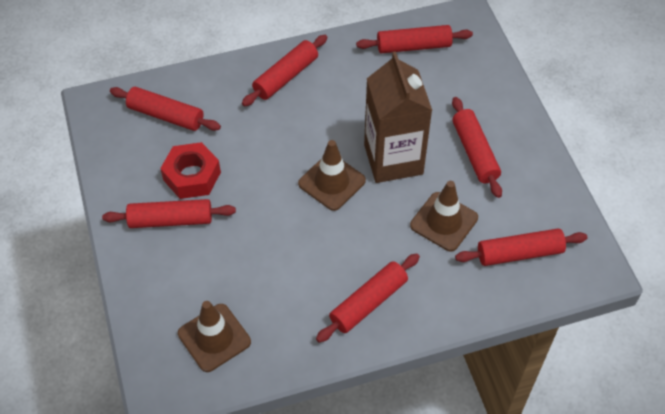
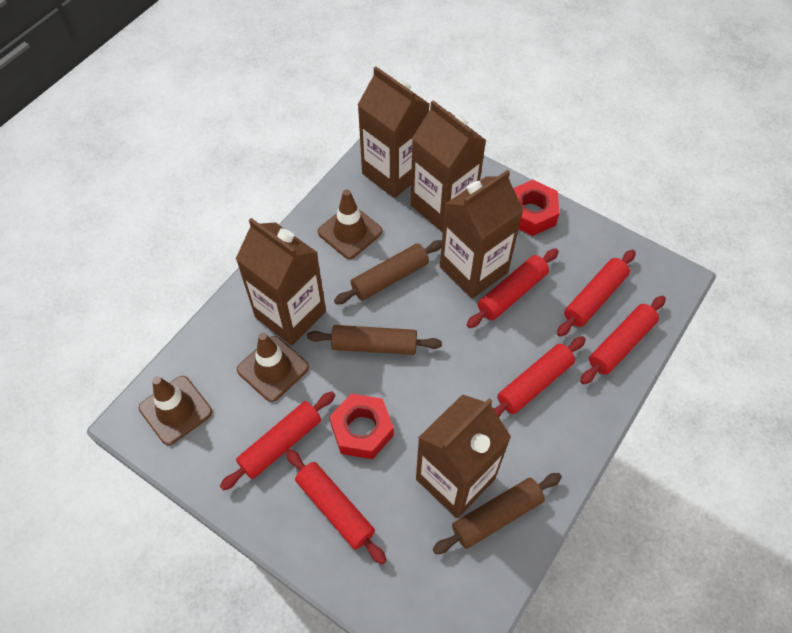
brown carton: [364,51,432,183] = 1 -> [236,218,326,345] [358,66,429,198] [411,100,486,232] [416,394,511,518] [440,170,523,299] = 5
brown rolling pin: none = 0 -> [307,325,442,355] [334,240,442,305] [433,473,562,554] = 3
red nut: [160,142,221,199] = 1 -> [329,394,394,459] [513,180,560,236] = 2
red rolling pin: [102,199,236,228] [110,87,221,131] [242,35,327,106] [316,253,420,343] [356,25,473,53] [452,97,502,198] [455,228,587,266] = 7 -> [220,392,335,491] [286,449,387,565] [467,249,559,328] [494,336,586,417] [557,250,636,337] [580,296,666,385] = 6

